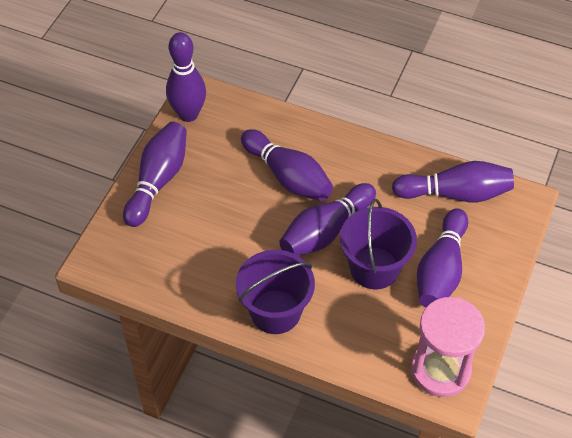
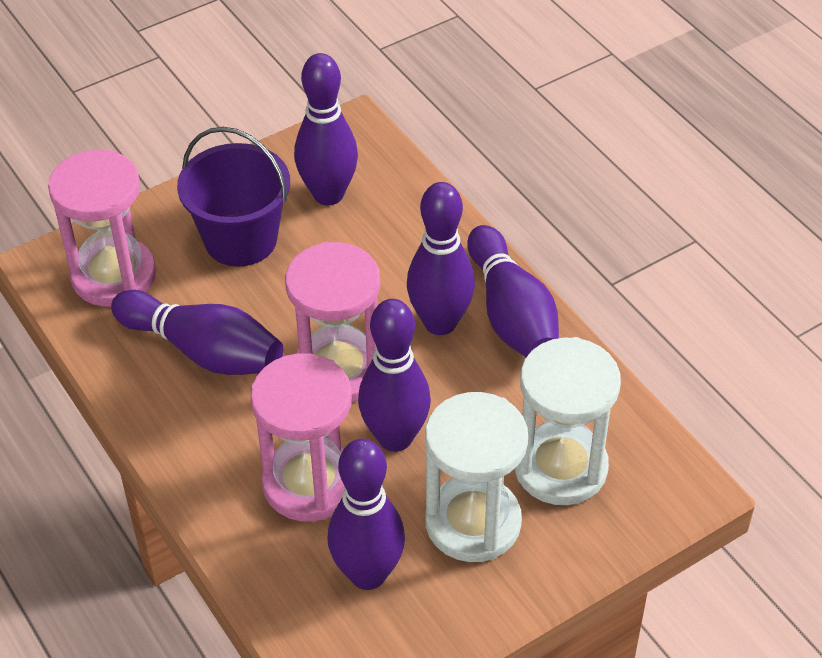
pink hourglass: [411,297,485,397] = 1 -> [48,150,156,307] [251,353,352,522] [285,242,380,403] = 3
purple bucket: [236,250,315,334] [340,199,417,289] = 2 -> [177,127,290,267] = 1
white hourglass: none = 0 -> [425,392,528,562] [515,337,621,505] = 2

